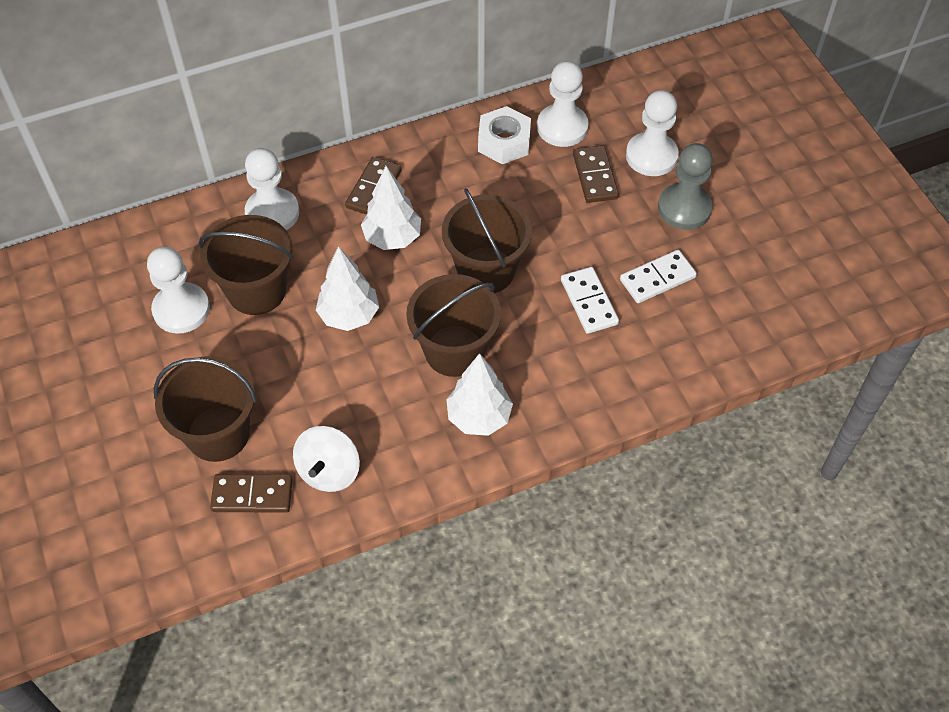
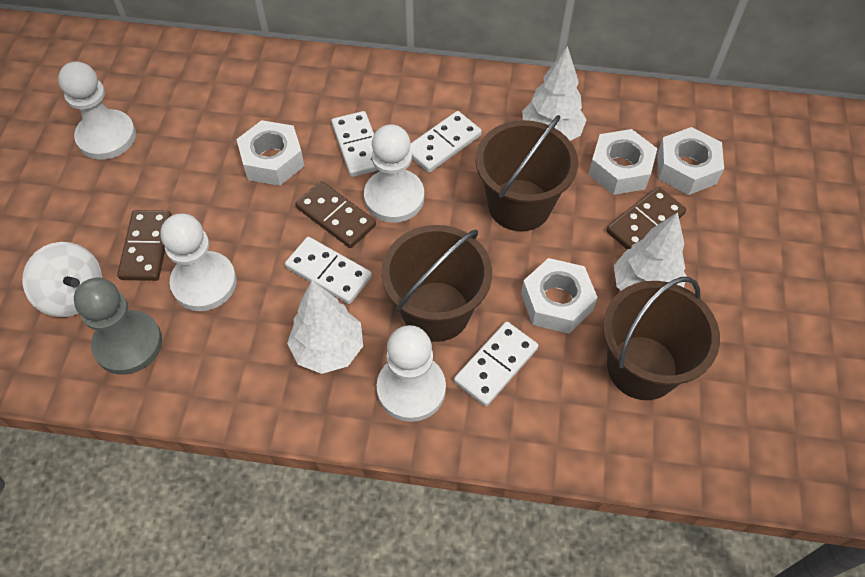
brown bucket: [154,356,257,462] [198,215,293,315] [406,274,501,377] [442,188,532,293] = 4 -> [381,225,492,342] [476,115,578,231] [603,277,720,400] = 3
white domino: [561,267,619,334] [620,250,697,303] = 2 -> [285,237,372,304] [331,111,379,177] [410,111,482,173] [454,322,539,407] = 4
white nut: [478,106,531,164] = 1 -> [236,120,304,186] [521,258,598,334] [588,129,657,195] [657,127,724,195] = 4

